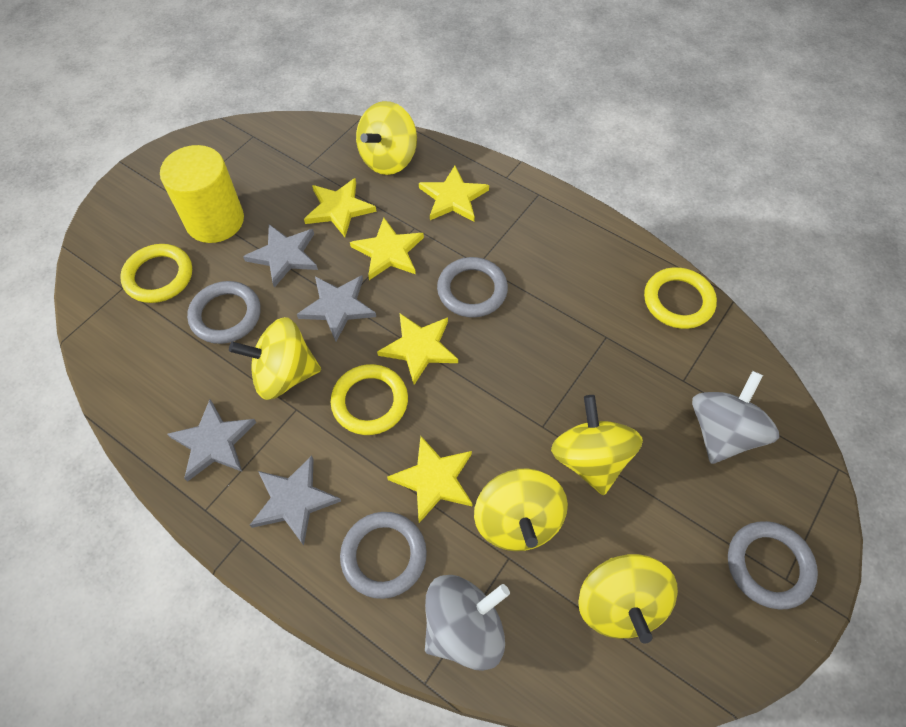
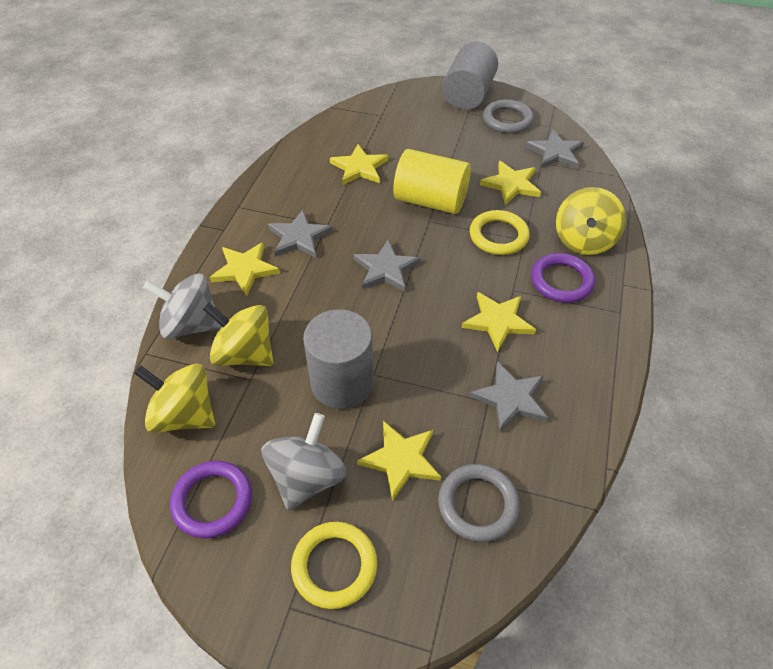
grey cylinder: none = 0 -> [303,309,374,409] [442,42,498,110] = 2
grey ring: [187,281,261,344] [340,512,427,599] [437,257,508,318] [728,521,818,610] = 4 -> [438,464,520,542] [483,99,534,133] = 2
purple ring: none = 0 -> [170,461,252,538] [531,253,595,303] = 2
yellow ring: [120,244,192,303] [331,364,408,435] [644,267,717,329] = 3 -> [291,522,377,609] [470,210,530,255] = 2
yellow spinning top: [229,317,321,400] [356,101,417,175] [474,469,568,551] [551,395,643,495] [578,554,678,643] = 5 -> [134,364,215,433] [203,303,274,366] [556,187,626,255] = 3

